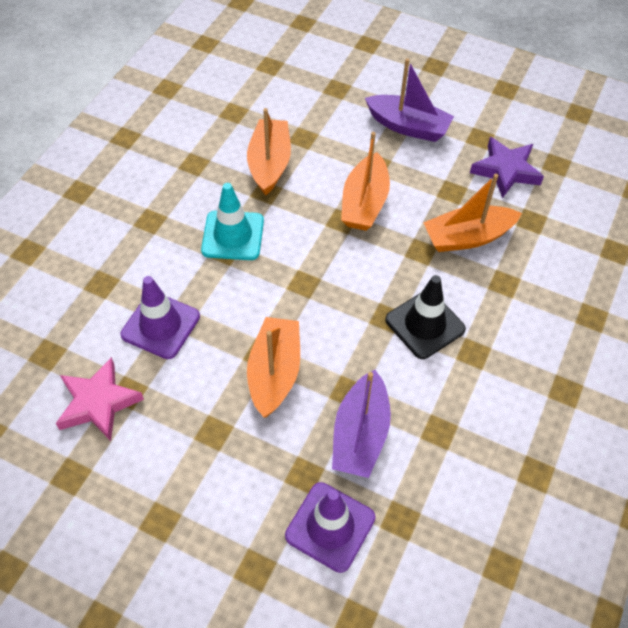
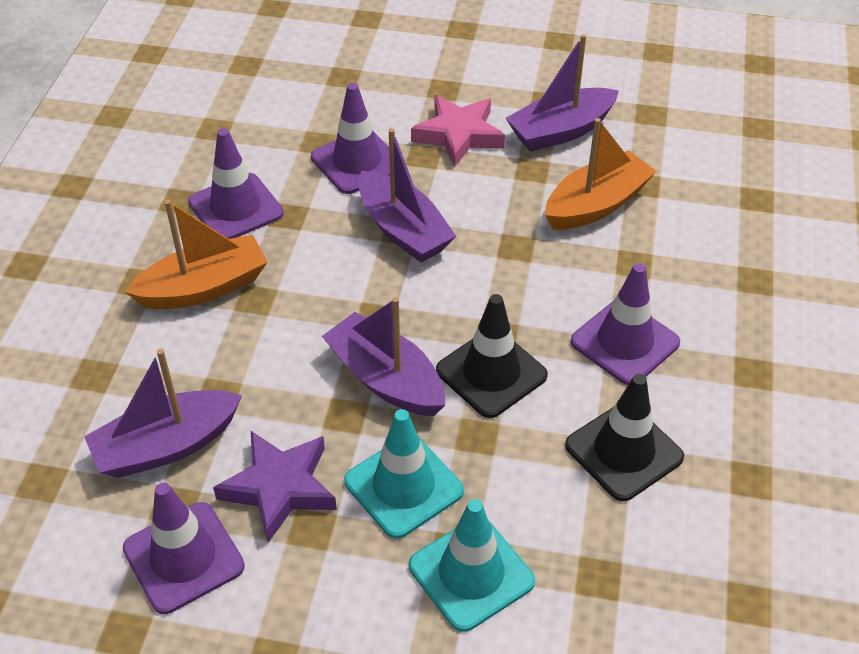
black traffic cone: [385,275,466,359] = 1 -> [436,294,548,418] [565,374,684,501] = 2
orange boat: [247,108,291,196] [247,317,300,417] [341,132,390,231] [423,174,522,252] = 4 -> [125,200,267,309] [545,118,656,230] = 2
purple boat: [332,370,391,478] [365,58,454,142] = 2 -> [84,349,242,478] [322,297,445,416] [358,128,456,263] [506,34,619,152] = 4
purple traffic cone: [121,276,200,359] [285,482,375,573] = 2 -> [123,483,245,614] [188,128,284,239] [311,83,390,194] [571,263,680,385] = 4
turquoise traffic cone: [201,183,264,260] = 1 -> [344,409,464,539] [409,499,535,632] = 2

